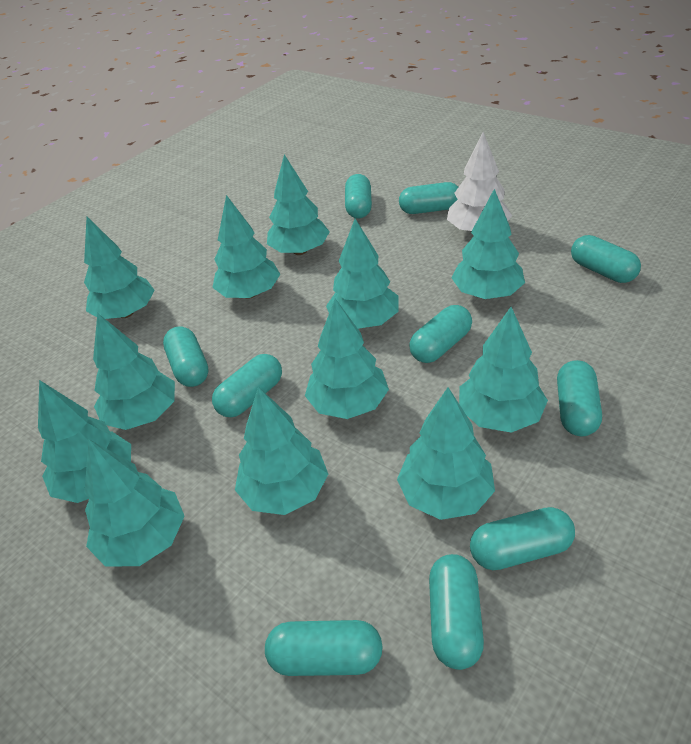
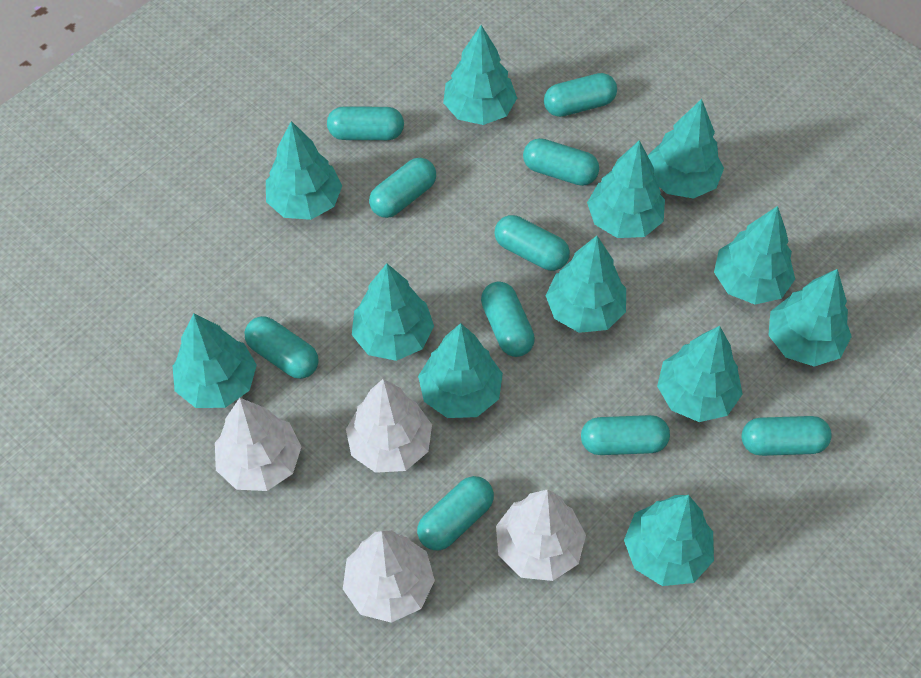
white tree: [447,132,512,232] = 1 -> [215,398,301,491] [343,530,435,623] [346,379,432,473] [496,489,586,581] = 4

